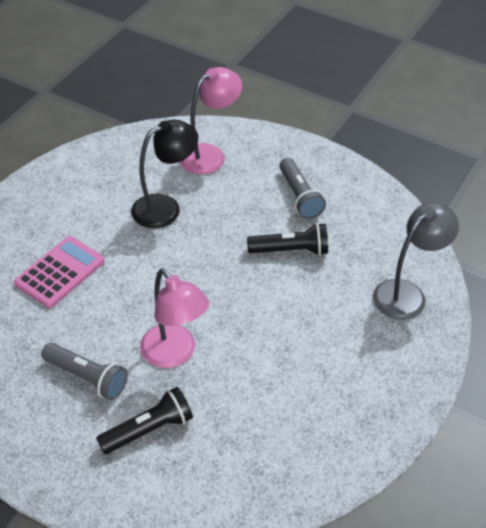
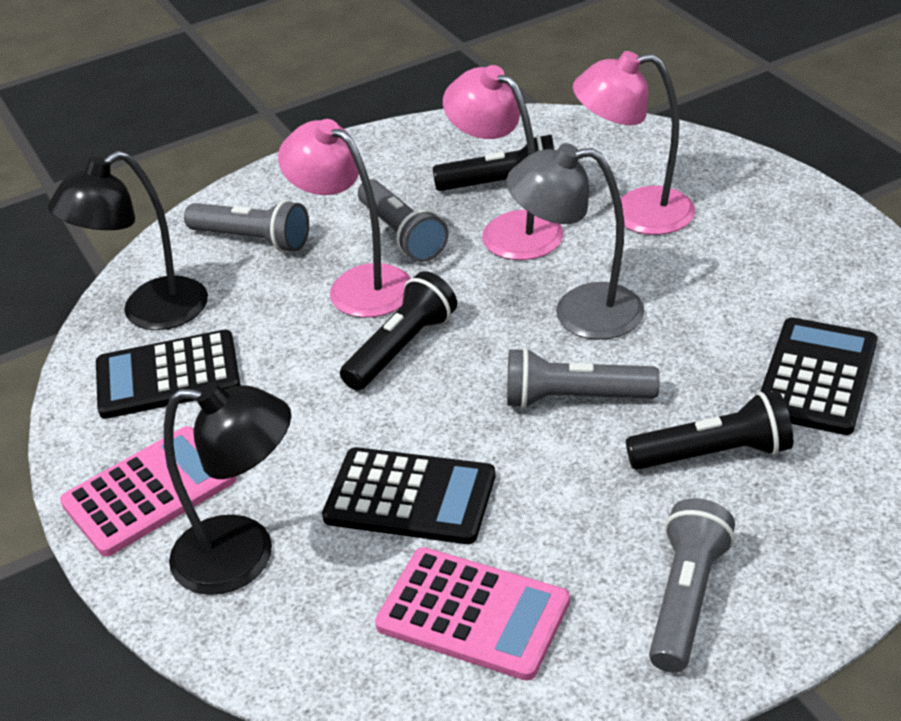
black calculator: none = 0 -> [96,330,241,419] [322,447,495,544] [760,317,877,435] = 3
black flashlight: [96,387,193,454] [247,223,328,256] = 2 -> [340,271,457,391] [433,135,554,191] [626,391,793,470] = 3
black lamp: [131,120,198,228] = 1 -> [48,151,208,330] [164,382,291,595] = 2
grey flashlight: [41,343,128,400] [279,158,326,219] = 2 -> [184,200,309,252] [358,179,448,262] [507,347,660,409] [649,498,735,673] = 4
pink calculator: [14,236,105,308] = 1 -> [60,426,236,557] [375,547,570,681] = 2
pink lamp: [140,268,209,368] [180,67,242,174] = 2 -> [278,119,412,318] [443,65,563,260] [573,51,695,235] = 3

